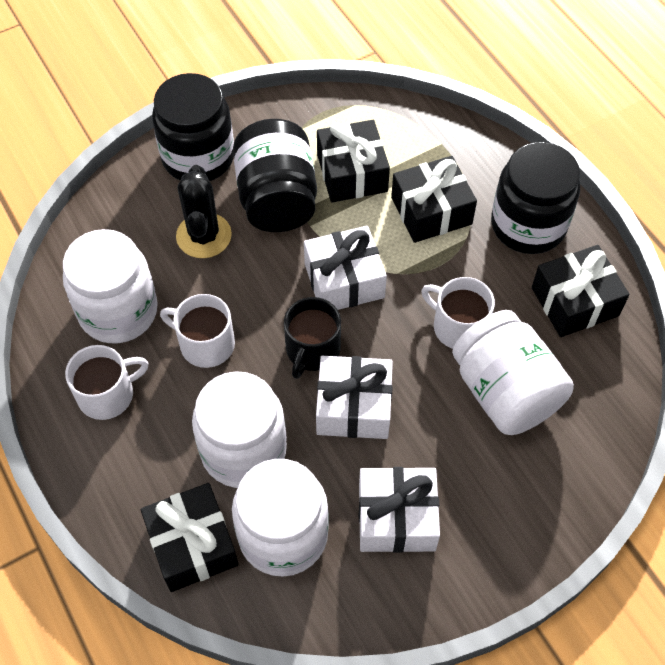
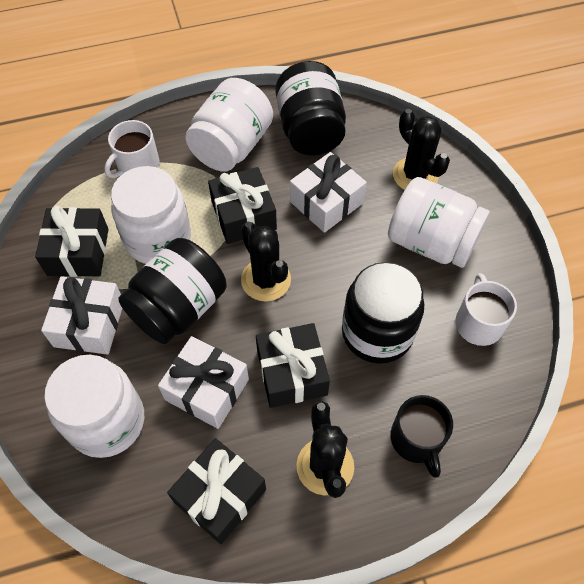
black cactus: [176,165,232,258] = 1 -> [241,222,291,301] [296,401,354,498] [393,109,450,190] = 3
white mug: [65,345,149,420] [160,294,235,368] [421,277,495,349] = 3 -> [104,120,159,178] [455,273,517,346] = 2

